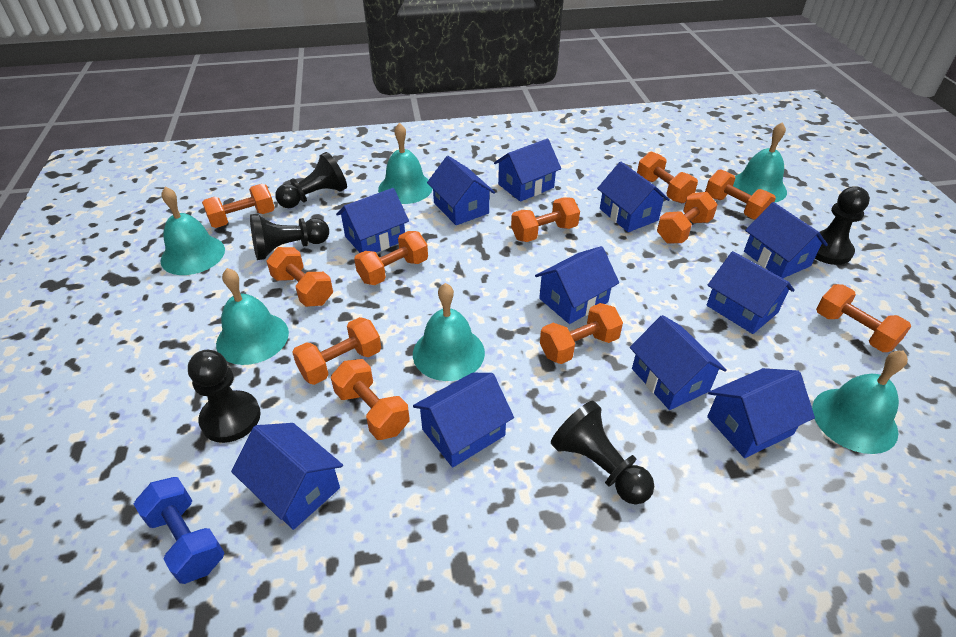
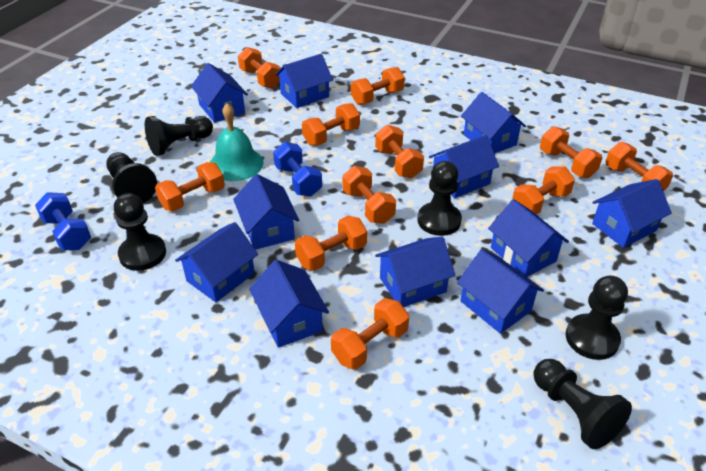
black pawn: [188,350,261,443] [250,214,329,260] [275,152,347,208] [551,401,654,504] [815,186,870,265] = 5 -> [106,152,157,203] [114,193,166,271] [145,116,213,156] [418,161,462,236] [533,359,632,449] [565,276,628,360] = 6
blue dumbbell: [134,477,225,584] = 1 -> [35,192,91,250] [273,142,322,197] = 2
turquoise bell: [160,187,225,275] [216,268,289,365] [378,123,433,204] [413,283,485,381] [733,122,787,203] [812,350,908,454] = 6 -> [210,103,264,181] = 1

